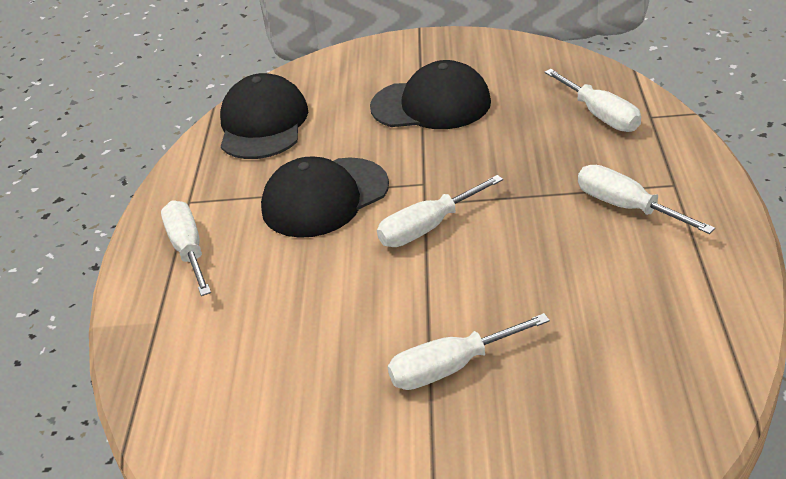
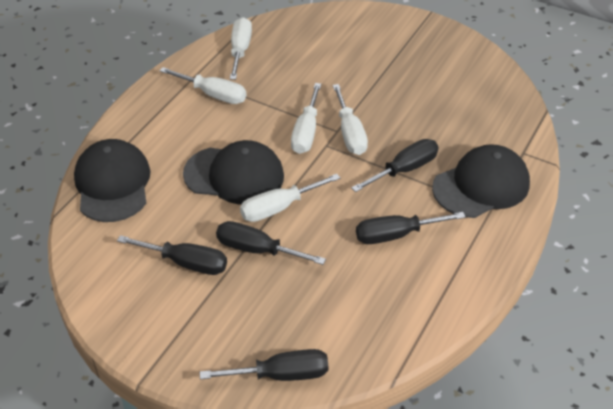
black screwdriver: none = 0 -> [117,235,227,275] [200,349,328,381] [216,221,326,265] [351,139,439,192] [356,212,466,244] = 5

